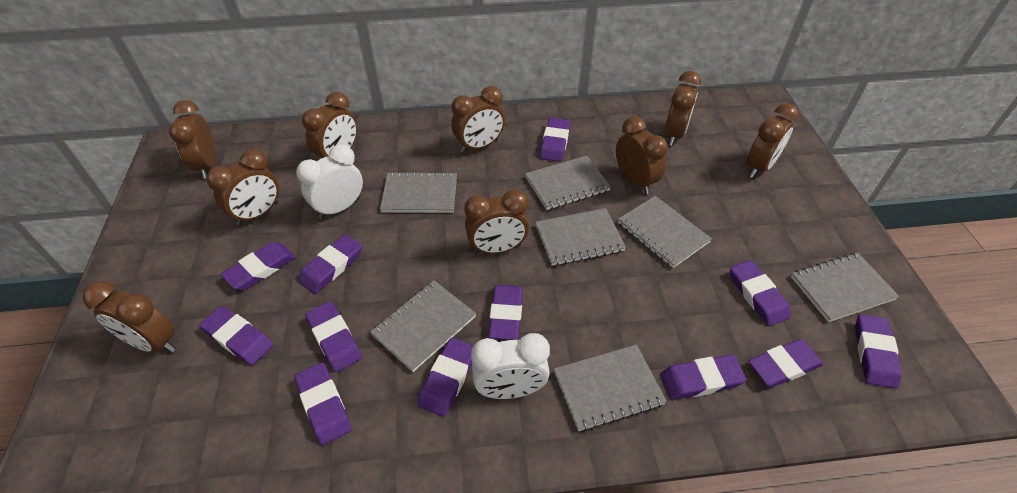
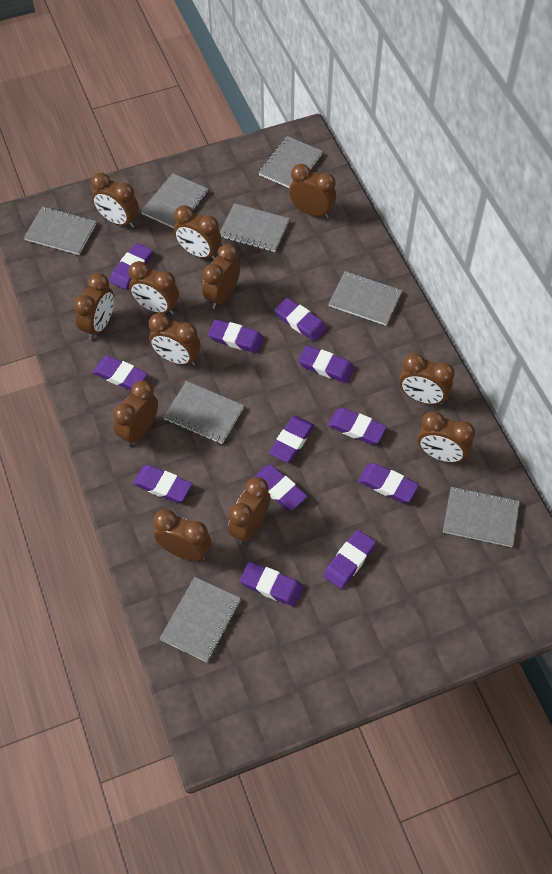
brown clock: [82,281,176,353] [169,100,216,179] [206,149,279,226] [302,92,357,158] [451,86,505,153] [464,189,529,254] [616,116,668,195] [664,71,701,146] [747,104,799,178] = 9 -> [74,273,114,340] [91,173,139,228] [113,381,158,447] [129,261,179,315] [149,313,201,366] [154,509,211,561] [174,205,222,260] [202,244,240,309] [228,477,271,544] [289,164,336,218] [399,353,455,405] [417,411,475,463] = 12
grey notebook: [370,280,476,372] [380,172,457,213] [525,156,611,210] [535,208,626,266] [554,344,667,431] [618,196,712,268] [791,253,900,322] = 7 -> [24,206,96,255] [141,173,208,228] [159,577,241,662] [163,381,244,444] [220,203,290,252] [259,136,323,188] [328,271,403,326] [443,486,520,547] = 8
white clock: [296,144,363,219] [471,333,550,399] = 2 -> none = 0

